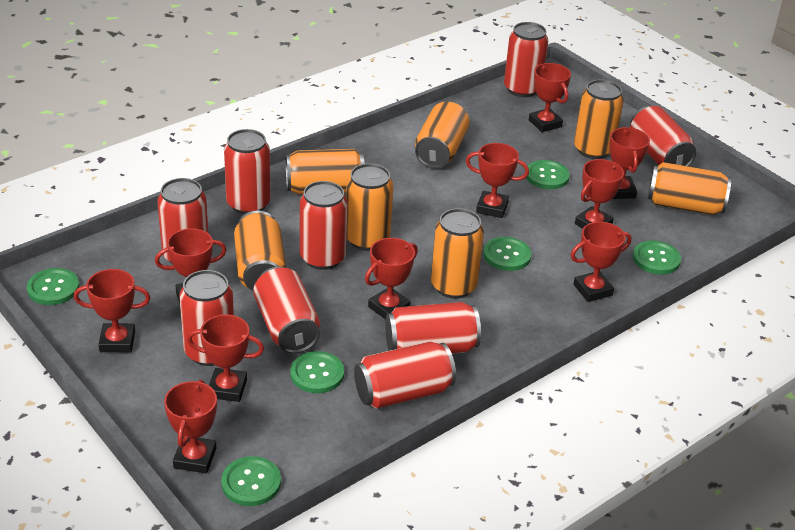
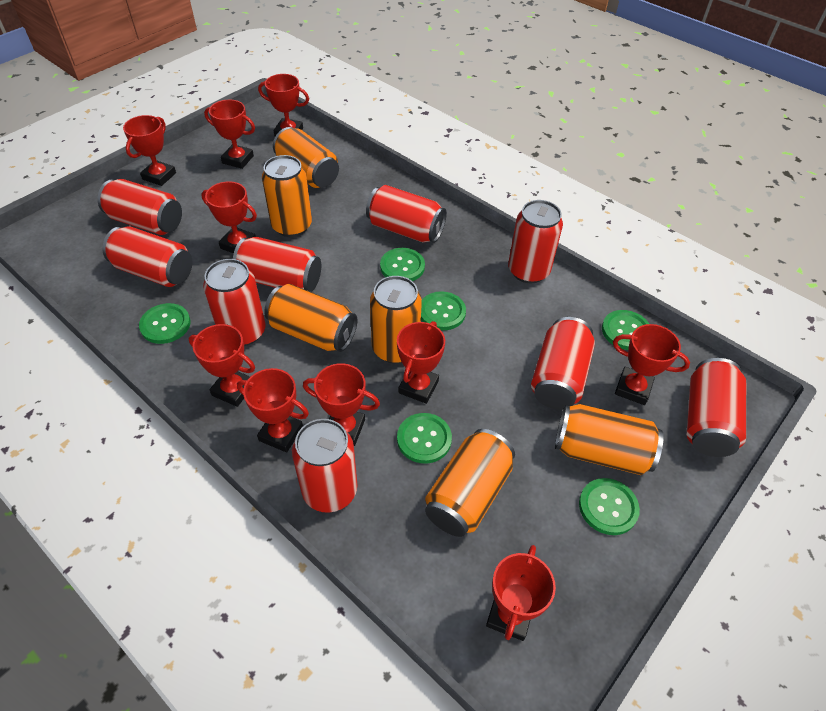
orange can: [234,210,286,291] [286,149,365,194] [346,163,393,251] [415,102,470,168] [431,208,484,299] [574,80,624,159] [648,162,731,215] = 7 -> [262,155,312,237] [264,284,357,352] [273,127,339,188] [370,276,422,364] [425,429,515,537] [555,404,664,475] = 6

